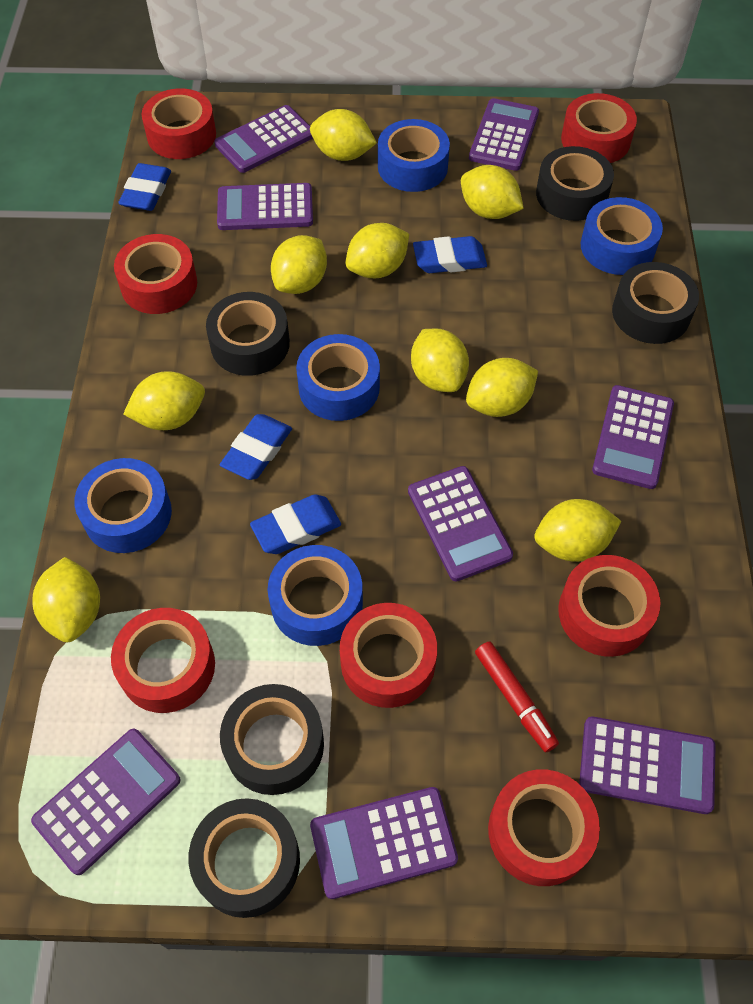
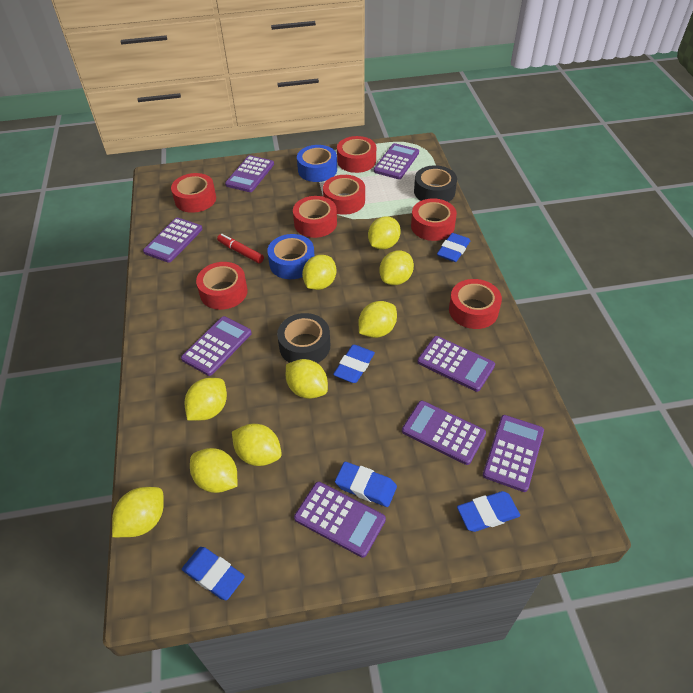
black tape: [189,798,300,918] [206,292,290,376] [220,684,324,795] [536,146,614,221] [612,262,699,344] = 5 -> [277,313,330,363] [414,165,457,202] = 2
blue eraser: [118,163,171,211] [220,414,292,480] [250,495,341,554] [413,236,487,273] = 4 -> [182,547,245,600] [333,345,375,383] [335,462,397,507] [437,233,470,262] [457,491,520,532] = 5
blue tape: [74,458,172,553] [268,545,363,646] [296,334,380,421] [378,119,450,192] [581,197,663,275] = 5 -> [267,234,315,279] [297,145,337,182] = 2

